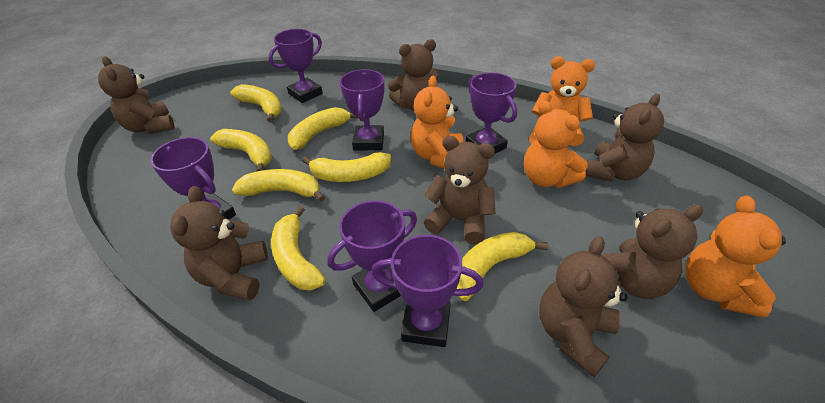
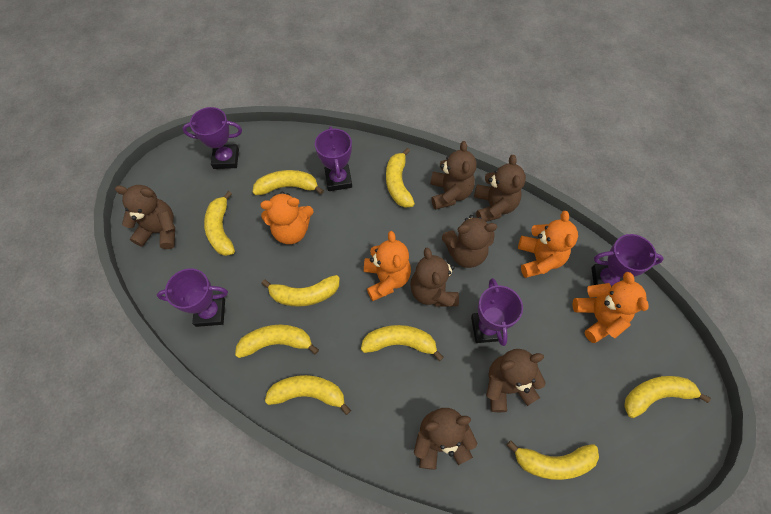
purple trophy: [150,137,236,219] [269,29,323,103] [327,200,417,312] [340,69,384,151] [371,235,483,347] [466,72,517,154] = 6 -> [157,268,228,327] [182,107,242,169] [315,126,352,191] [471,278,523,346] [591,234,664,287] = 5
yellow banana: [210,129,272,172] [230,84,282,122] [232,169,325,202] [271,206,326,290] [288,107,359,150] [302,152,391,182] [456,232,548,301] = 7 -> [204,191,235,256] [235,325,319,358] [253,170,324,195] [261,275,340,307] [265,375,351,415] [361,325,444,361] [386,148,415,208] [507,440,599,480] [624,376,711,418] = 9

